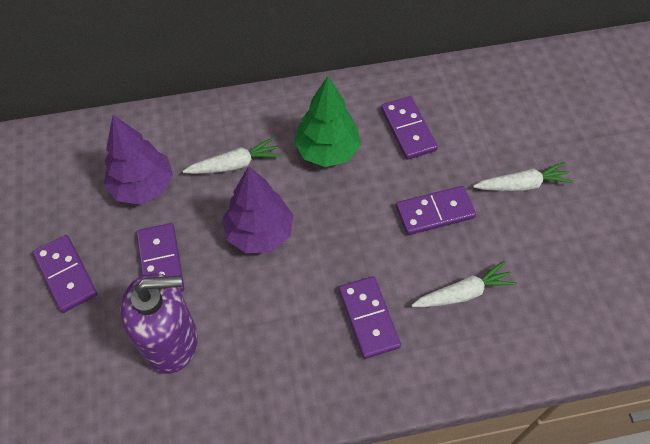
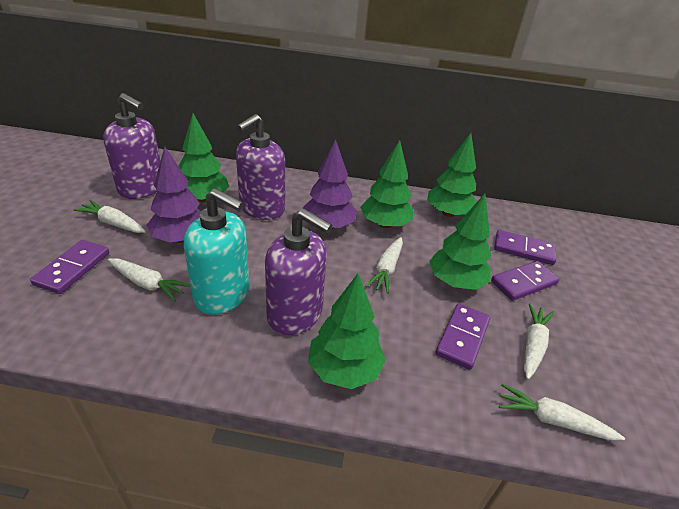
green tree: [294,76,361,167] = 1 -> [179,114,229,202] [308,273,386,389] [360,140,413,228] [427,133,477,217] [429,194,491,290] = 5
purple domino: [33,235,97,313] [136,223,184,292] [339,276,401,359] [381,96,438,160] [396,186,476,235] = 5 -> [30,240,109,294] [435,303,490,370] [491,261,559,301] [494,230,556,265] = 4
purple soap dispenser: [120,273,198,374] = 1 -> [103,93,160,199] [236,114,285,220] [265,208,332,335] = 3
turquoise soap dispenser: none = 0 -> [184,188,250,315] = 1
white carrot: [183,137,281,174] [411,261,517,307] [473,162,574,191] = 3 -> [73,200,146,233] [108,258,191,302] [366,237,403,294] [499,384,625,440] [524,303,554,380] = 5

